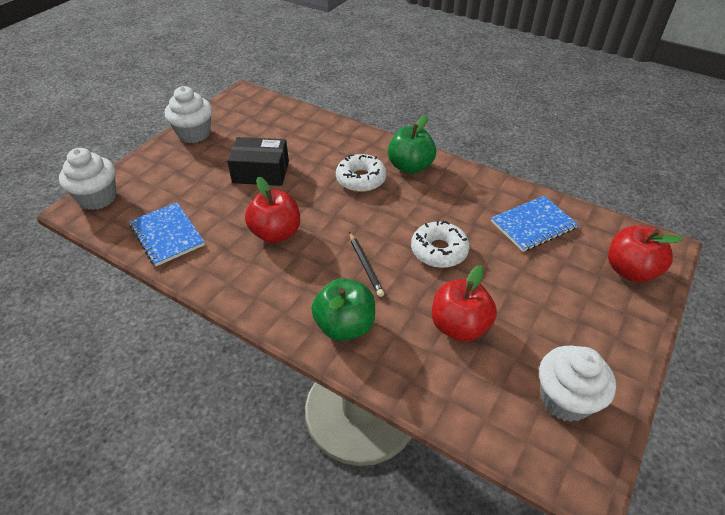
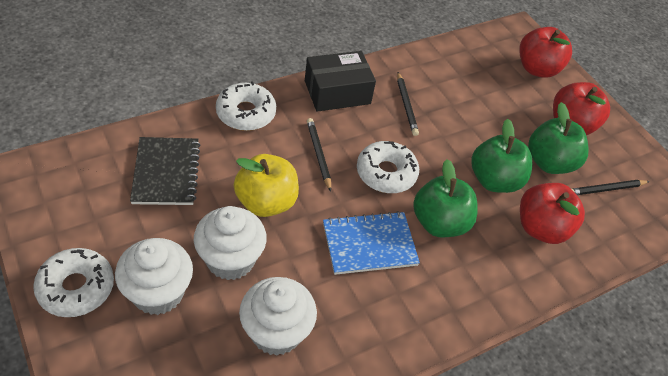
black notebook: none = 0 -> [130,137,200,205] = 1
black pencil: [349,232,384,297] = 1 -> [307,118,331,192] [397,72,419,136] [572,180,650,195] = 3
blue notebook: [129,202,205,266] [491,196,579,252] = 2 -> [323,211,420,275] = 1
green apple: [311,278,375,341] [388,115,436,174] = 2 -> [413,159,478,237] [471,119,532,193] [528,102,588,174] = 3
white donut: [336,154,387,192] [411,221,470,268] = 2 -> [33,248,114,317] [216,81,276,131] [357,141,419,193] = 3
yellow apple: none = 0 -> [234,154,299,217] = 1

